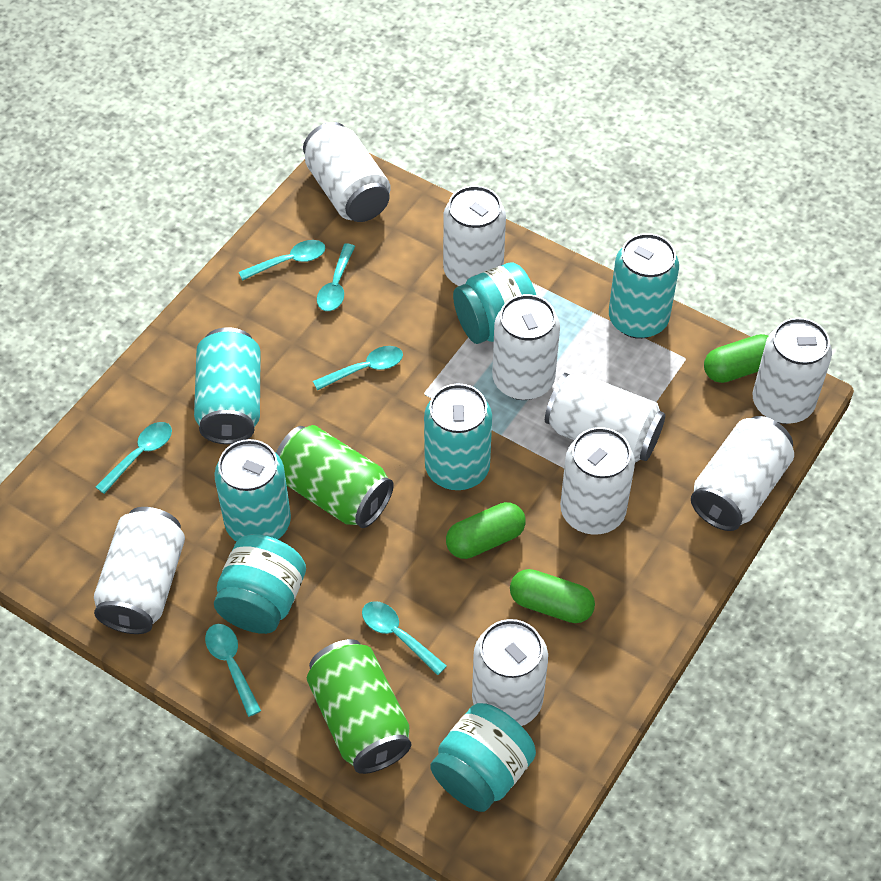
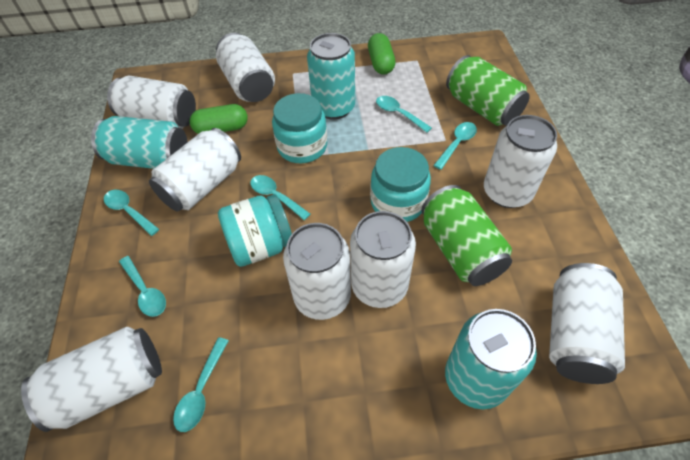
green capsule: [446,502,526,559] [510,569,595,623] [704,334,769,383] = 3 -> [190,104,248,134] [368,33,396,75] = 2
turquoise can: [194,327,261,444] [214,439,291,542] [424,383,492,490] [609,233,679,339] = 4 -> [91,116,187,169] [307,33,355,120] [445,309,537,409] = 3
white can: [94,507,185,634] [303,122,391,222] [443,186,506,286] [472,619,548,726] [492,294,560,400] [545,373,665,463] [560,427,635,535] [691,416,794,531] [753,318,832,424] = 9 -> [21,327,162,432] [107,76,196,129] [149,128,241,212] [216,33,275,102] [283,223,351,320] [350,211,416,308] [484,115,557,208] [549,263,625,384] = 8

